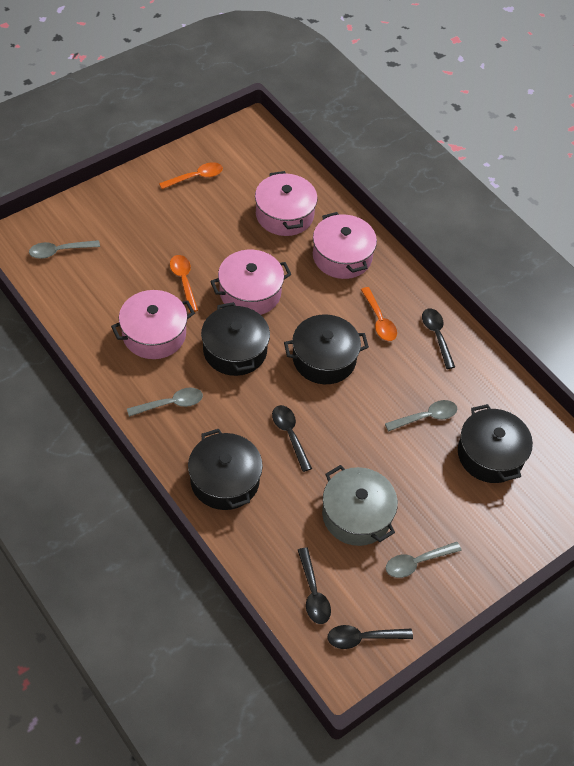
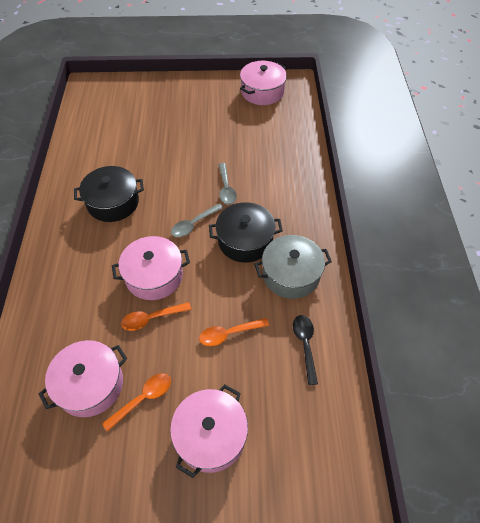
black pot: [188,429,263,510] [201,302,270,376] [284,314,369,384] [458,404,533,483] = 4 -> [74,166,144,222] [209,202,283,263] = 2
black spoon: [272,405,312,472] [298,548,331,624] [327,625,413,649] [422,308,455,369] = 4 -> [293,315,318,385] = 1
grey spoon: [29,240,100,259] [127,388,203,417] [385,400,457,432] [386,542,462,578] = 4 -> [171,204,223,237] [218,163,237,205] = 2

